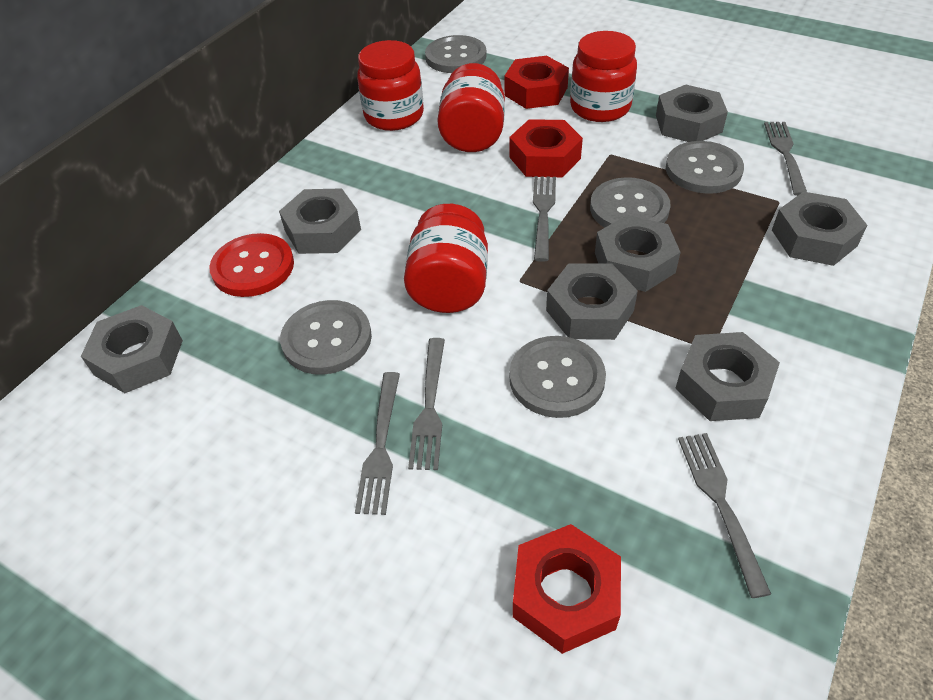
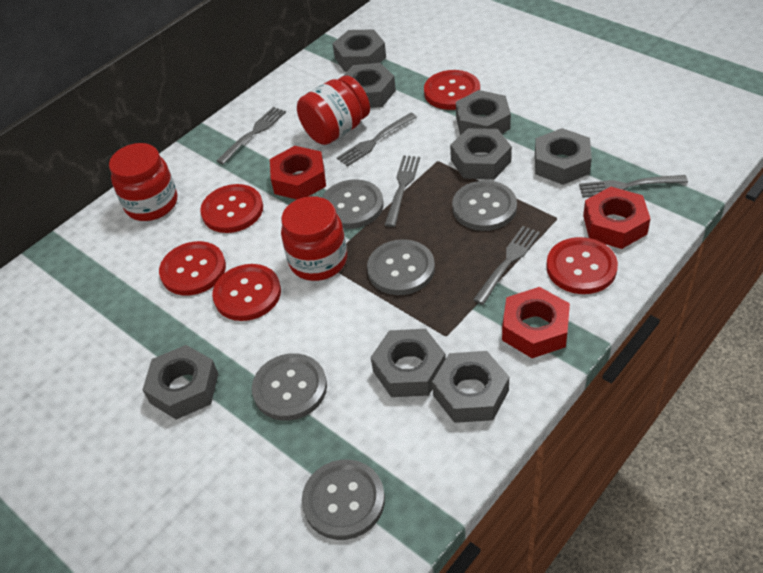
grey nut: [81,305,183,393] [279,188,361,254] [546,263,638,340] [595,215,681,292] [656,85,728,142] [675,332,780,421] [772,192,868,266] = 7 -> [142,345,218,420] [332,29,386,72] [344,63,396,108] [371,329,446,397] [432,351,509,423] [450,128,512,179] [456,90,511,135] [535,128,592,185] = 8
red button: [209,233,294,297] = 1 -> [159,241,226,295] [200,184,263,233] [212,264,281,321] [424,70,480,110] [546,237,618,294] = 5
red jar: [357,40,424,131] [404,204,488,313] [437,63,505,152] [570,31,637,122] = 4 -> [109,143,177,221] [281,196,347,281] [297,75,370,145] = 3

